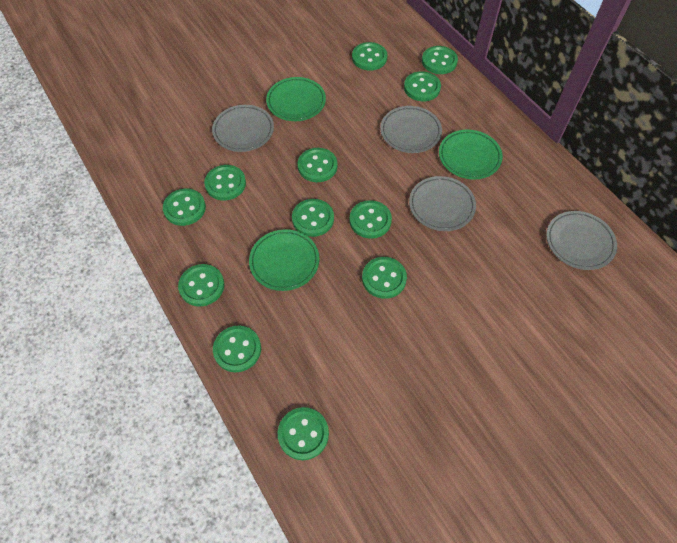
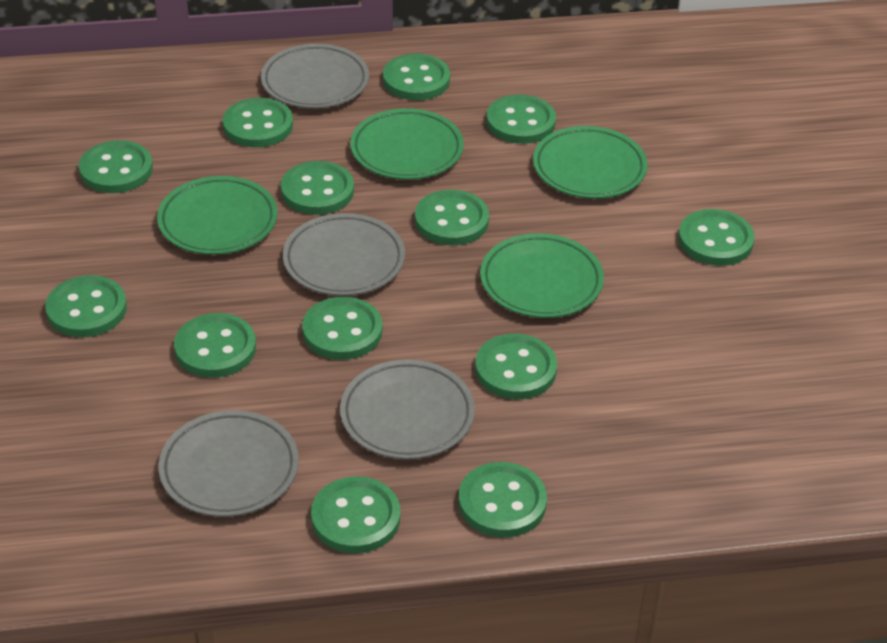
green button: [163,188,206,226] [178,264,224,307] [204,165,246,201] [213,326,261,372] [278,407,329,460] [292,199,334,237] [298,148,337,182] [349,200,392,239] [352,42,387,71] [362,257,407,299] [404,71,441,101] [422,46,458,74] = 12 -> [45,275,127,337] [79,140,153,193] [174,313,256,378] [223,98,293,147] [281,161,354,215] [302,297,383,360] [311,477,400,553] [383,54,450,100] [415,190,489,245] [459,462,547,537] [475,334,557,399] [486,94,556,144] [678,209,755,266] = 13
green plate: [249,229,319,291] [266,77,326,121] [439,130,503,179] = 3 -> [157,176,278,255] [350,108,464,180] [480,233,604,318] [533,126,648,199] = 4

